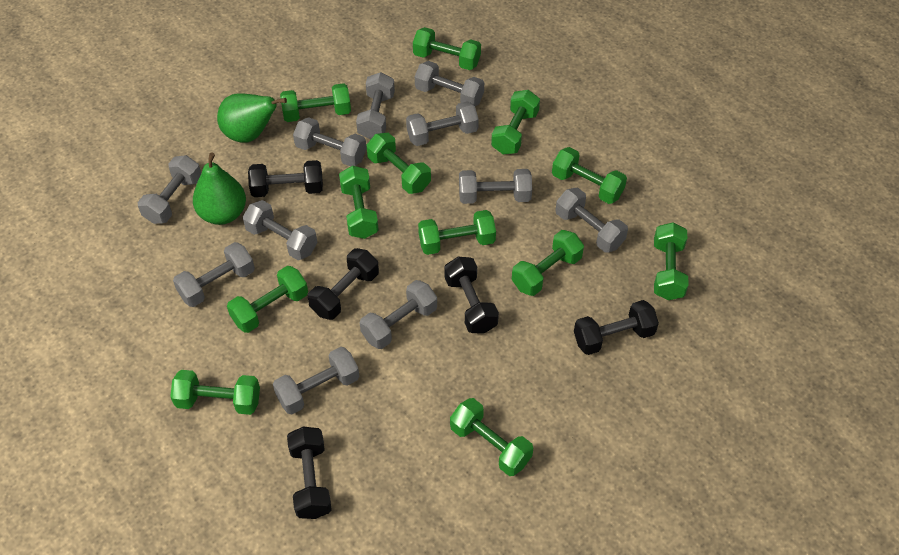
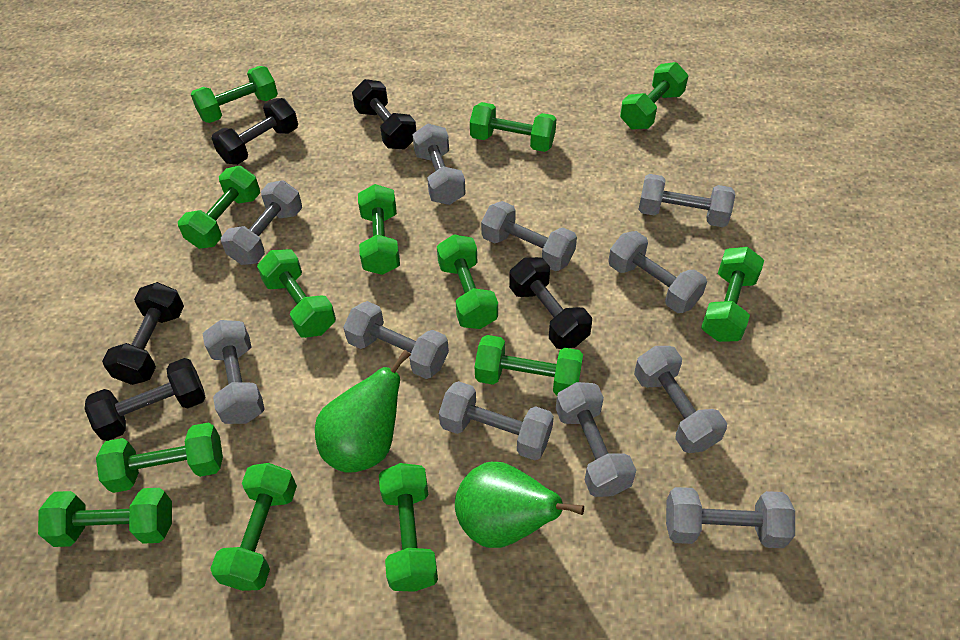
green dumbbell: [170,370,260,415] [227,266,308,333] [280,83,351,122] [339,166,379,239] [366,133,431,194] [413,27,481,70] [418,210,496,255] [450,398,533,476] [491,90,540,154] [512,230,584,296] [552,147,627,204] [654,222,688,300] = 12 -> [38,488,172,547] [96,423,223,493] [178,166,260,249] [191,66,278,123] [210,463,297,591] [257,249,336,338] [358,184,400,275] [379,463,438,592] [437,234,498,329] [470,102,556,152] [475,335,583,395] [620,62,688,130] [701,247,764,342] = 13

